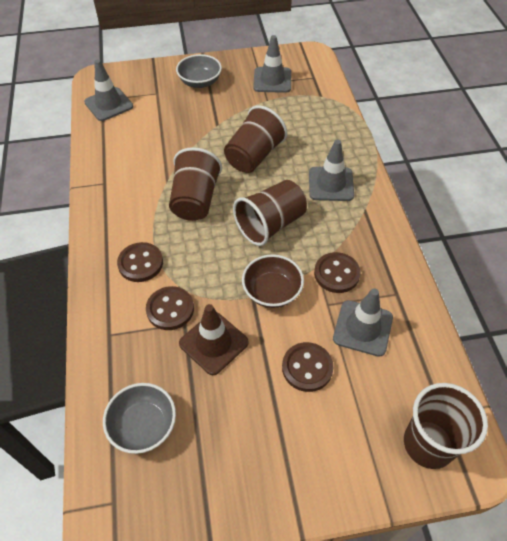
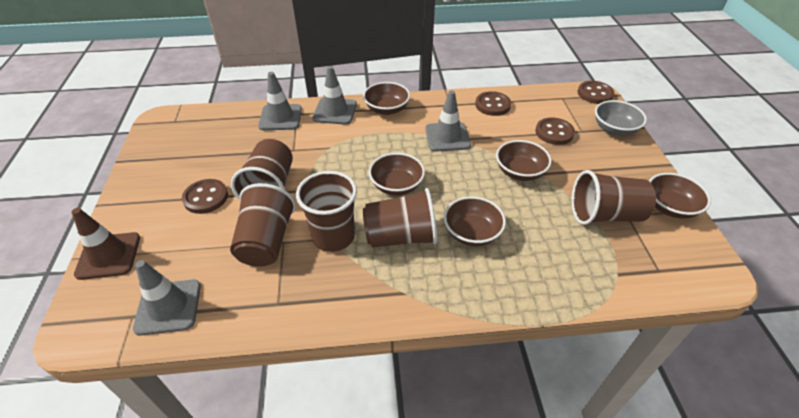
brown bowl: [242,254,304,308] = 1 -> [363,82,410,115] [369,153,425,196] [444,196,506,246] [496,140,552,181] [649,173,711,219] = 5
brown cup: [169,147,222,221] [224,105,287,173] [233,180,307,246] [404,383,488,469] = 4 -> [230,183,296,267] [231,139,293,200] [296,171,357,252] [363,188,437,248] [572,170,656,225] = 5
grey bowl: [103,383,176,454] [176,54,222,88] = 2 -> [595,100,647,136] = 1

